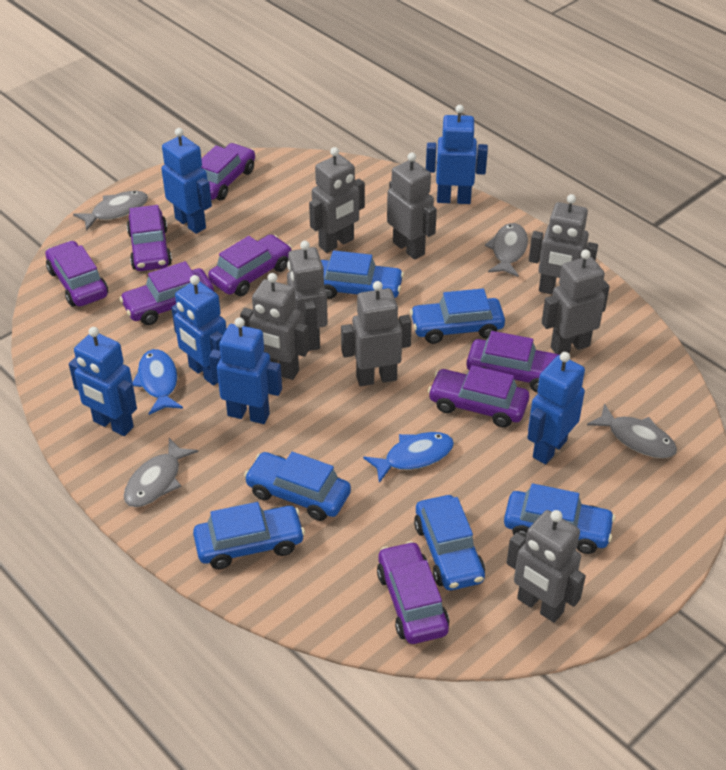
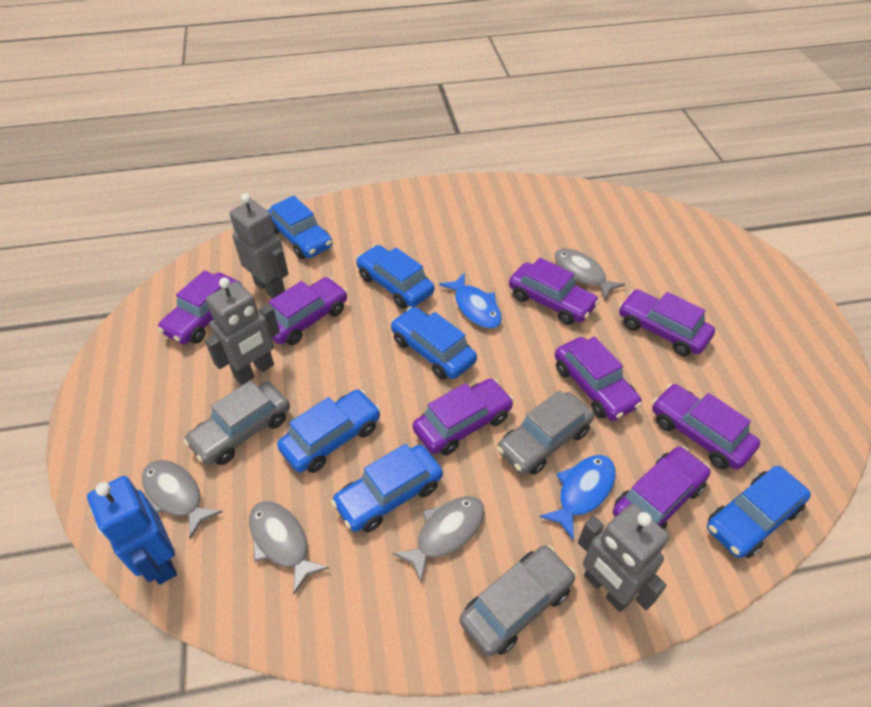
blue robot: [69,327,137,436] [161,128,212,234] [171,275,226,386] [209,317,282,424] [426,105,488,204] [527,352,585,464] = 6 -> [87,476,177,585] = 1
grey car: none = 0 -> [184,380,290,465] [460,545,576,656] [497,390,594,475] = 3
grey robot: [240,273,309,380] [287,241,328,351] [309,147,365,253] [341,281,412,386] [387,152,437,260] [507,510,586,623] [529,194,598,294] [542,249,610,355] = 8 -> [205,278,280,385] [230,193,288,298] [578,504,669,612] = 3

